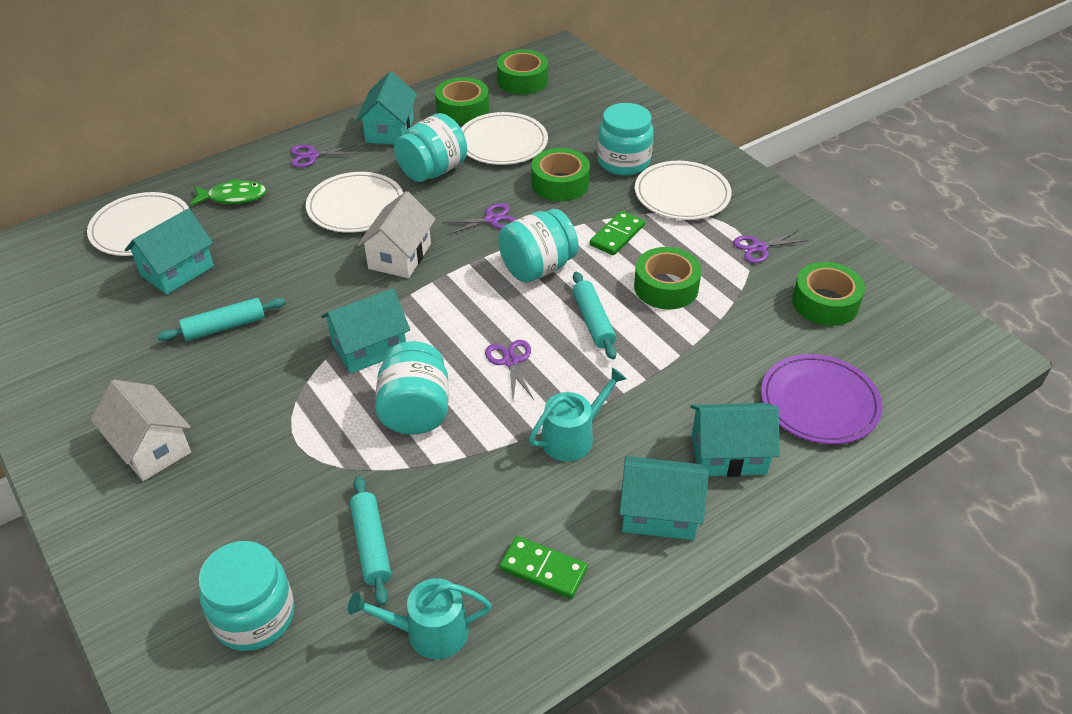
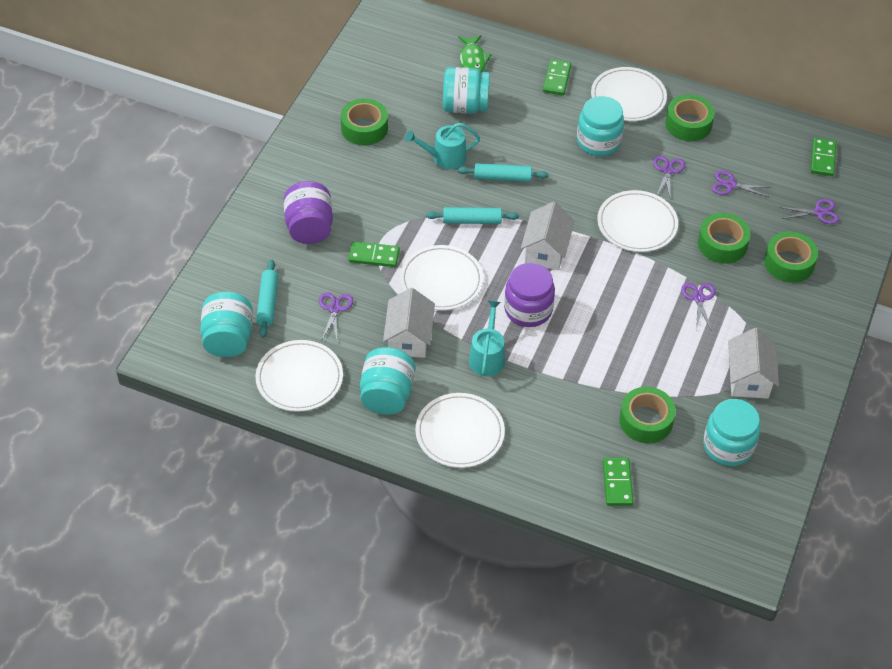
green domino: [500,536,588,599] [590,211,645,255] = 2 -> [349,241,400,267] [543,59,571,95] [603,458,633,506] [811,138,836,176] = 4
purple jar: none = 0 -> [284,181,333,244] [504,263,555,327] = 2
purple plate: [761,354,883,444] = 1 -> none = 0
purple scissors: [291,144,359,168] [443,203,516,235] [485,340,534,400] [733,230,809,263] = 4 -> [319,292,353,340] [653,155,685,200] [681,283,715,331] [712,170,771,197] [779,199,839,224] = 5
turquoise house: [125,209,214,295] [321,288,410,374] [356,71,417,145] [619,456,709,540] [691,403,780,477] = 5 -> none = 0
white house: [91,380,191,481] [357,191,435,278] = 2 -> [383,288,435,358] [521,202,575,270] [728,328,779,399] = 3
white plate: [87,192,189,256] [306,172,403,233] [461,112,548,165] [635,161,732,220] = 4 -> [256,340,343,412] [400,245,483,310] [415,393,505,468] [591,67,667,121] [597,190,678,252] = 5

